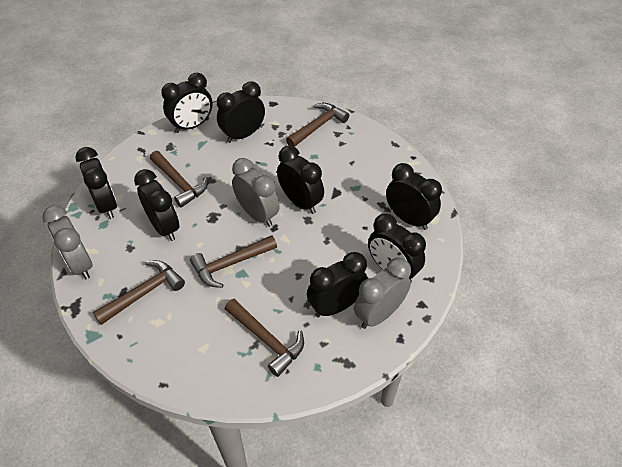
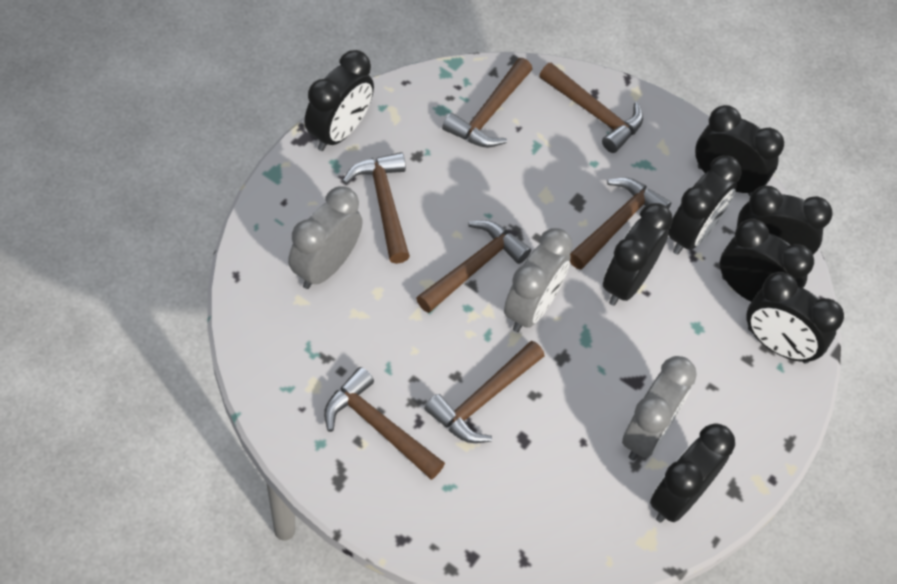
brown hammer: [93,260,185,325] [150,151,208,208] [190,235,277,288] [225,299,304,377] [286,103,349,147] = 5 -> [324,367,445,480] [343,152,410,264] [416,220,531,313] [424,341,545,443] [442,58,532,148] [539,63,643,153] [570,178,671,270] = 7

